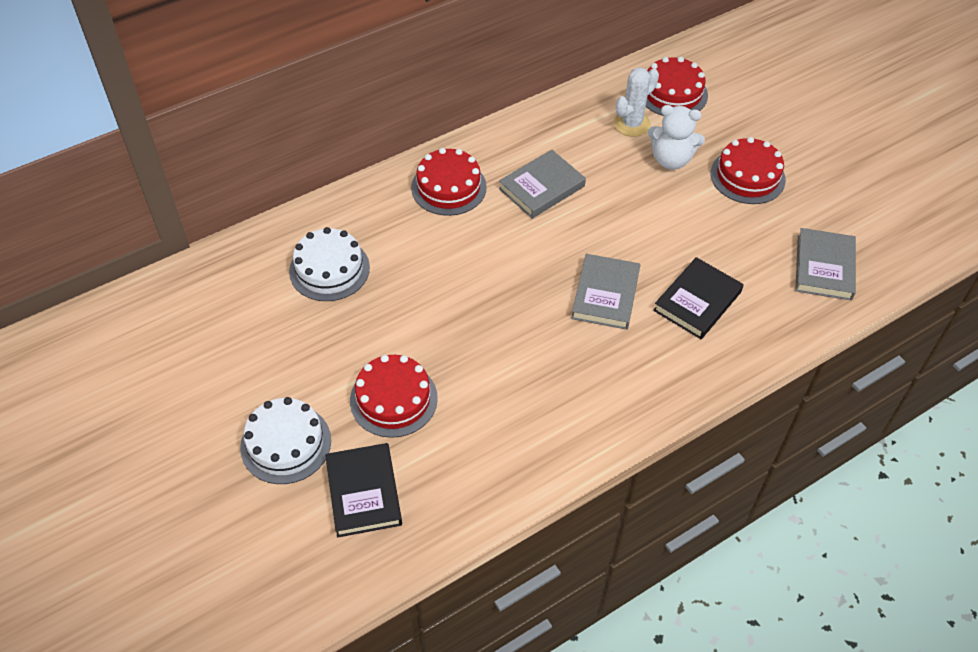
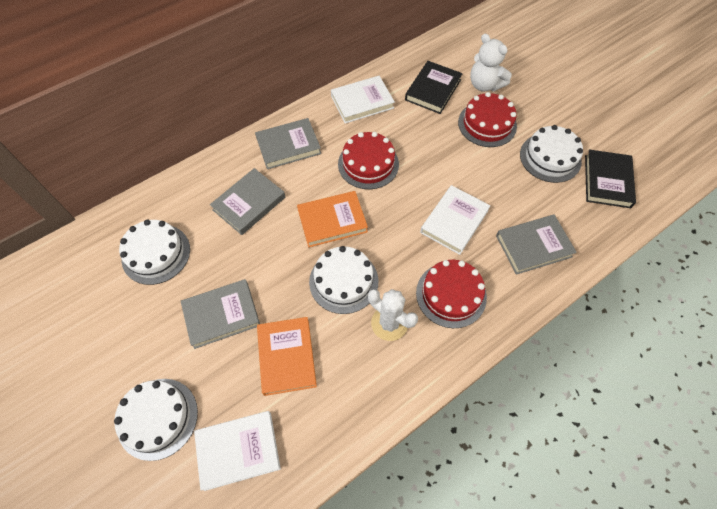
grey book: [499,150,586,219] [571,254,640,330] [795,228,856,301] = 3 -> [181,279,260,349] [210,168,285,235] [255,118,321,169] [496,215,577,275] = 4
orange book: none = 0 -> [257,317,317,396] [297,191,368,247] = 2
red cake: [350,355,438,438] [411,148,487,216] [646,57,708,116] [711,137,786,204] = 4 -> [338,132,399,189] [416,260,487,328] [458,92,517,147] = 3
white book: none = 0 -> [194,411,281,491] [331,76,395,123] [420,185,490,255] = 3
white cake: [240,397,331,484] [289,227,370,301] = 2 -> [114,379,198,461] [119,220,190,285] [309,246,378,314] [520,125,583,183] = 4

